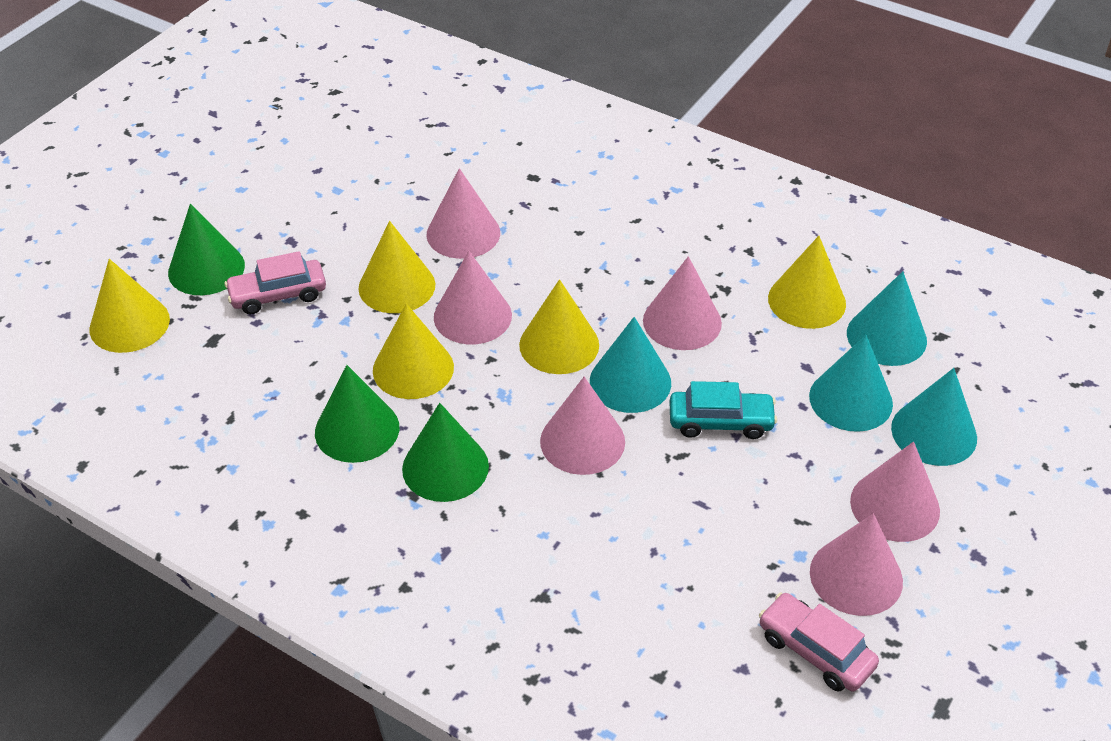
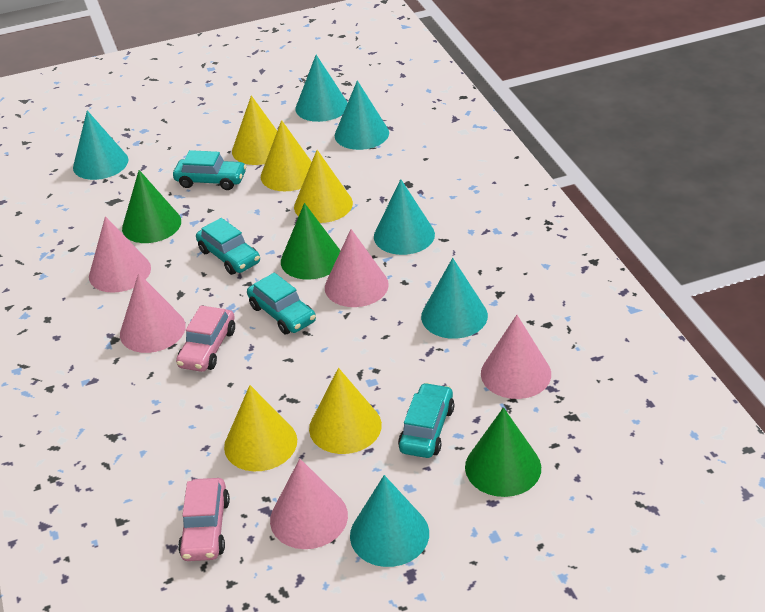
pink cone: [427,168,500,259] [434,251,512,344] [540,377,625,475] [643,256,722,350] [810,513,903,616] [850,442,940,542] = 6 -> [89,216,151,293] [120,273,186,353] [270,459,348,549] [325,229,389,307] [481,315,551,399] = 5
turquoise car: [670,381,777,439] = 1 -> [173,150,246,190] [196,218,260,275] [247,273,316,334] [398,383,454,458] = 4
turquoise cone: [590,317,671,413] [809,335,893,432] [847,271,927,366] [891,368,977,466] = 4 -> [73,110,128,180] [295,55,347,122] [335,80,389,150] [350,475,429,567] [374,179,435,255] [421,258,488,339] = 6

